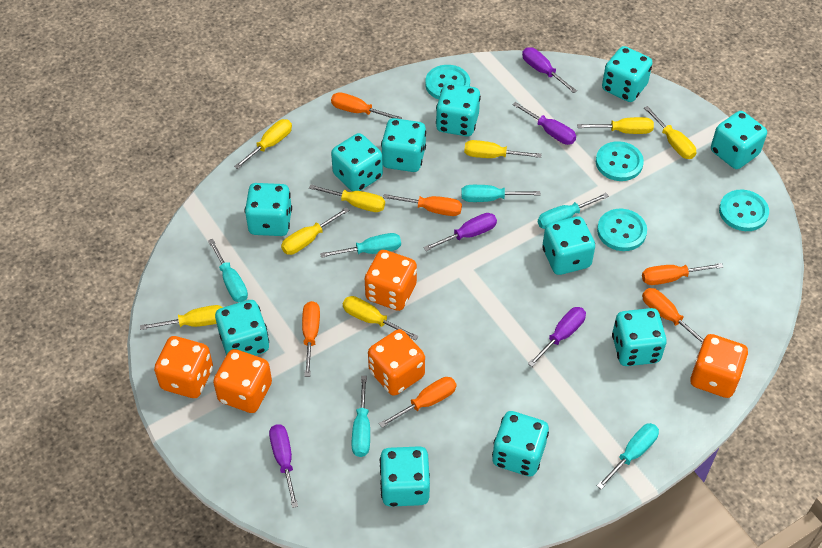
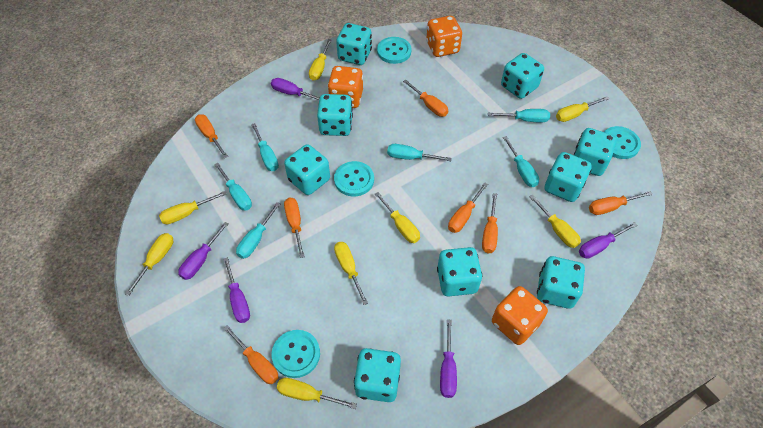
orange dice: [154,336,213,398] [213,349,272,413] [365,250,417,311] [368,329,425,396] [690,334,748,398] = 5 -> [328,66,363,108] [426,16,462,57] [492,286,548,345] = 3
orange screwdriver: [302,301,320,377] [331,92,402,119] [379,377,456,428] [383,194,462,216] [642,263,723,285] [642,288,703,344] = 6 -> [195,114,228,158] [223,325,279,384] [284,198,305,258] [403,80,448,117] [448,182,488,233] [482,193,498,253] [589,191,653,215] = 7
turquoise dice: [215,300,269,355] [245,183,292,236] [331,133,383,191] [380,446,430,507] [381,118,426,172] [436,83,481,137] [492,411,549,476] [542,216,595,275] [602,46,653,102] [612,308,667,366] [711,111,767,169] = 11 -> [284,144,330,195] [317,94,353,136] [336,23,372,65] [354,348,401,402] [437,247,482,297] [501,53,544,99] [537,256,585,309] [545,152,592,202] [574,128,617,176] = 9

